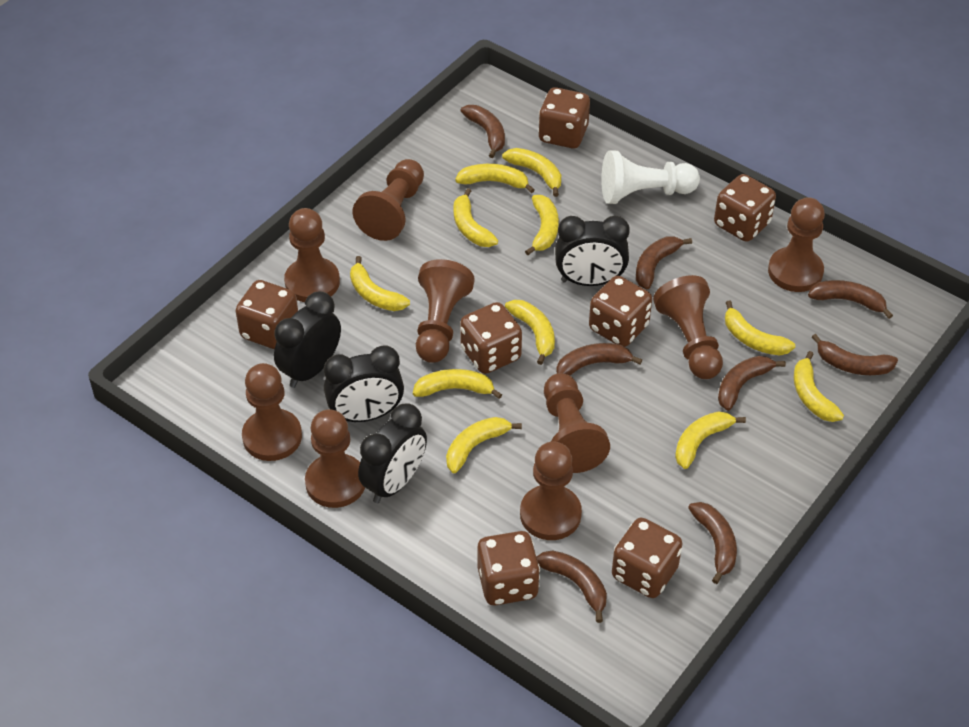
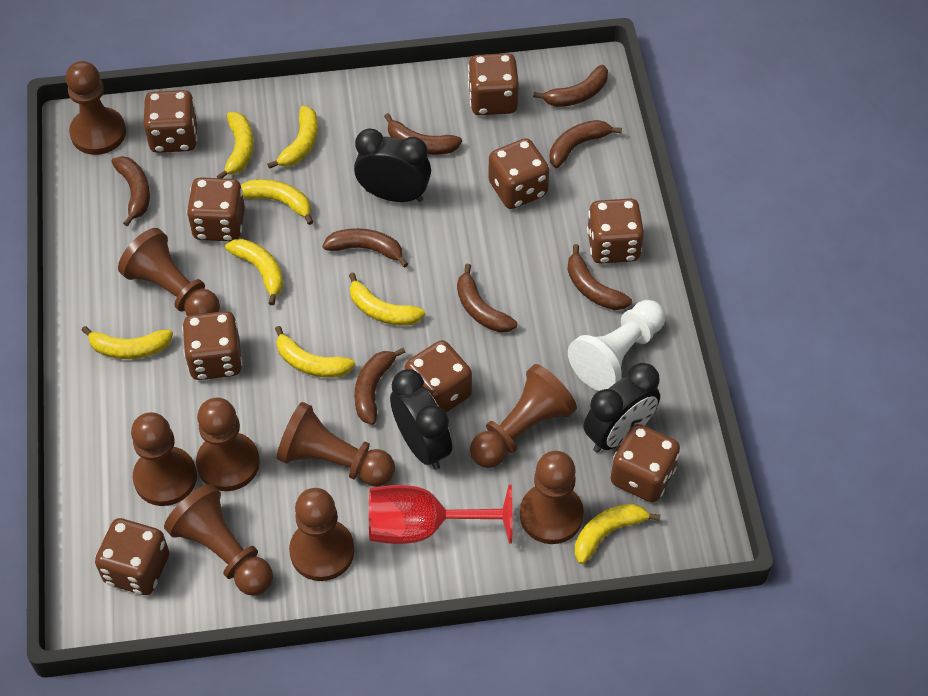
black clock: [274,291,341,388] [324,345,404,422] [358,403,427,503] [555,216,630,286] = 4 -> [354,129,431,202] [390,369,452,470] [584,363,660,453] = 3
brown dice: [236,280,298,349] [460,302,522,374] [477,531,540,606] [538,87,590,148] [589,276,652,347] [612,518,682,598] [714,174,776,242] = 7 -> [95,518,169,595] [144,90,198,153] [182,311,242,380] [187,177,245,241] [405,340,472,412] [468,53,519,115] [488,138,549,209] [587,198,644,264] [611,424,680,502] = 9
red goblet: none = 0 -> [369,485,513,544] = 1
yellow banana: [350,256,410,311] [413,369,502,399] [446,417,522,473] [453,188,498,247] [455,164,535,193] [502,148,561,197] [505,300,555,365] [525,195,559,255] [675,412,746,469] [725,301,795,355] [794,351,844,422] = 11 -> [81,326,173,359] [217,112,254,178] [225,239,284,305] [241,179,313,225] [267,106,318,169] [275,326,355,378] [349,273,425,326] [575,504,660,564] = 8

